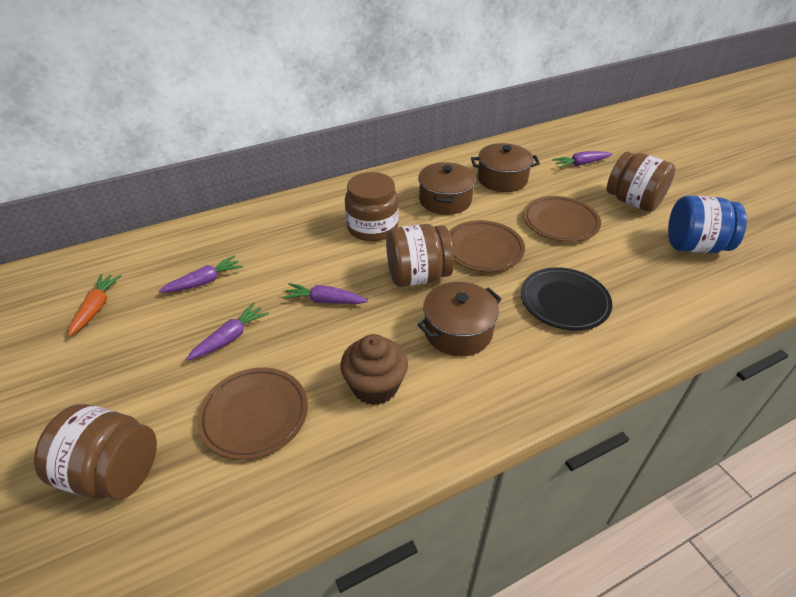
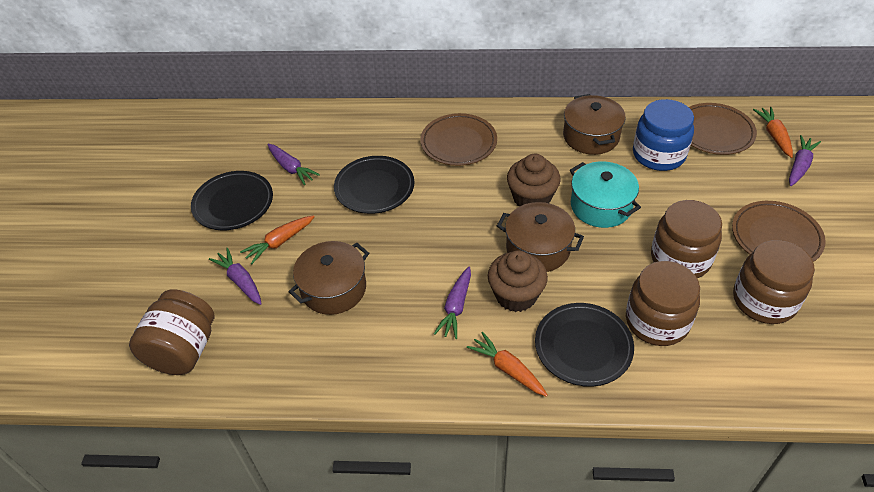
black plate: [521,267,612,331] = 1 -> [191,171,273,230] [334,156,414,214] [535,303,634,387] = 3
brown cupcake: [340,334,408,405] = 1 -> [488,250,548,312] [507,154,561,207] = 2
orange carrot: [68,274,122,336] = 1 -> [240,215,315,264] [467,332,548,397] [753,107,793,158] = 3
turquoise pot: none = 0 -> [570,162,641,228] = 1

